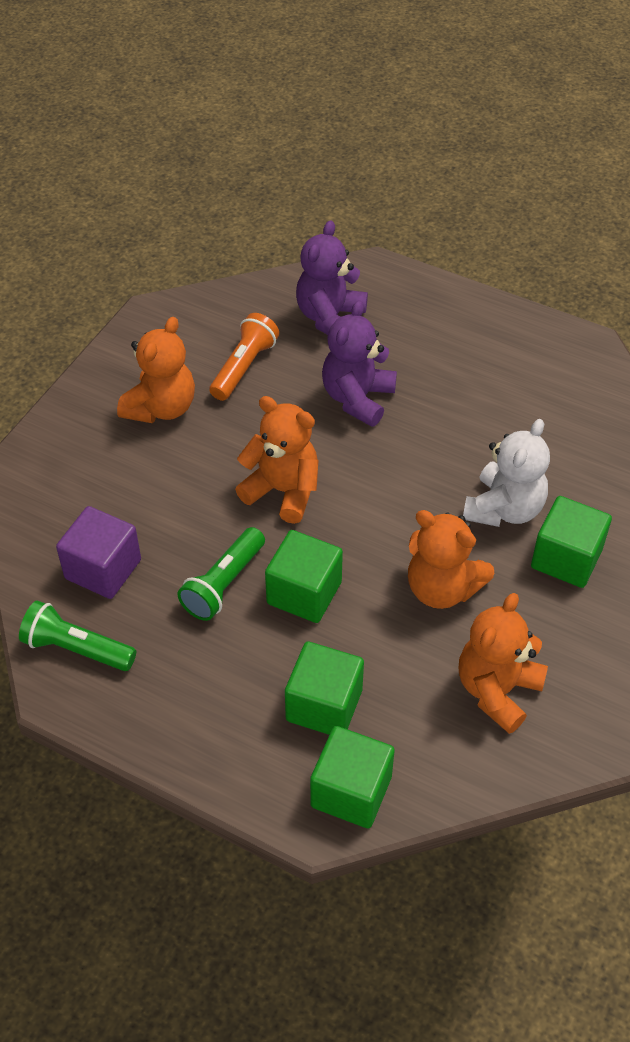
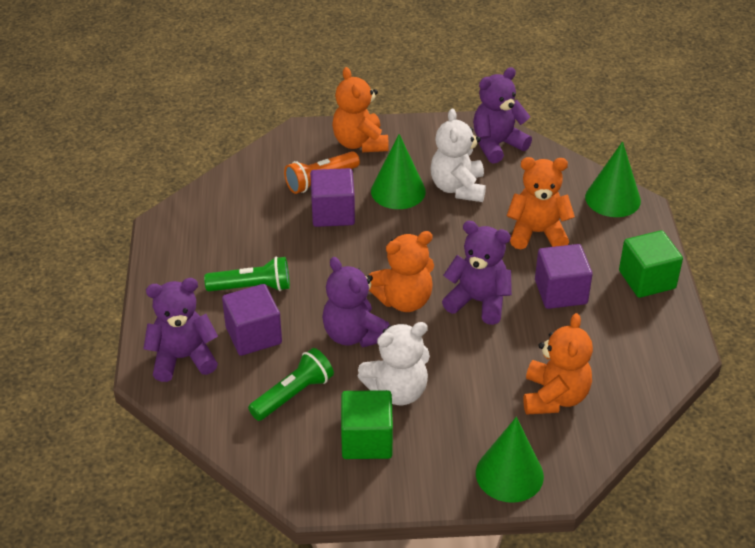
green cone: none = 0 -> [371,134,426,209] [476,417,544,503] [585,141,641,217] = 3
green cube: [265,530,343,623] [285,642,364,735] [310,726,395,828] [531,496,612,588] = 4 -> [341,390,393,459] [619,230,683,298] = 2
purple cube: [56,506,141,599] = 1 -> [222,284,282,356] [310,168,355,227] [535,244,593,309] = 3
purple teddy bear: [296,220,368,335] [322,300,397,427] = 2 -> [144,278,218,382] [322,257,390,347] [442,221,512,325] [473,67,532,164] = 4
white teddy bear: [463,419,550,527] = 1 -> [358,322,430,405] [430,109,486,202] = 2

